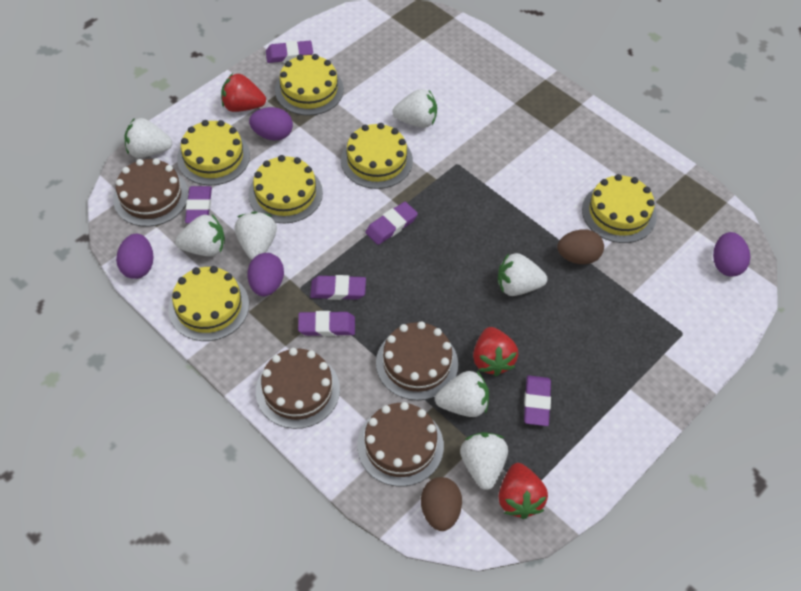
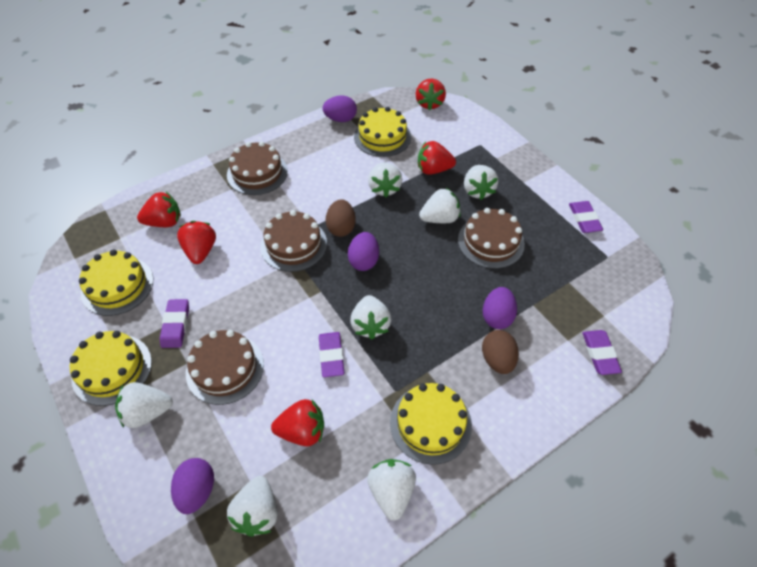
purple eraser: [185,186,212,223] [266,41,313,63] [298,311,355,336] [310,275,366,300] [365,202,418,245] [524,376,551,426] = 6 -> [160,299,189,348] [319,332,344,377] [569,201,603,233] [582,330,622,375] = 4
red strawberry: [221,73,266,112] [473,327,518,376] [498,463,548,519] = 3 -> [137,192,181,227] [177,221,216,264] [271,399,324,446] [416,79,446,111] [418,141,456,175] = 5
yellow cake: [168,266,249,341] [177,120,250,185] [248,155,323,223] [275,54,344,115] [341,123,413,189] [582,174,657,243] = 6 -> [70,331,152,406] [79,250,153,316] [354,107,411,157] [390,383,472,465] = 4

